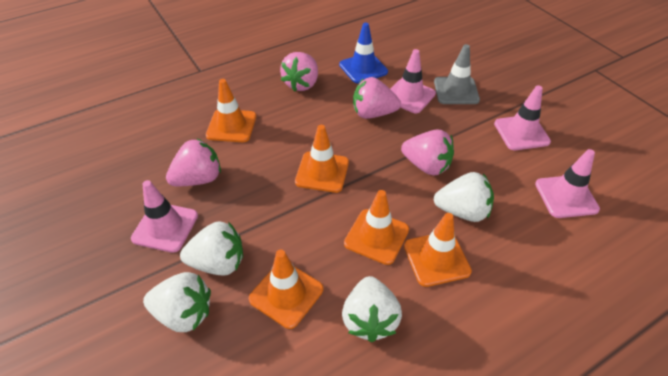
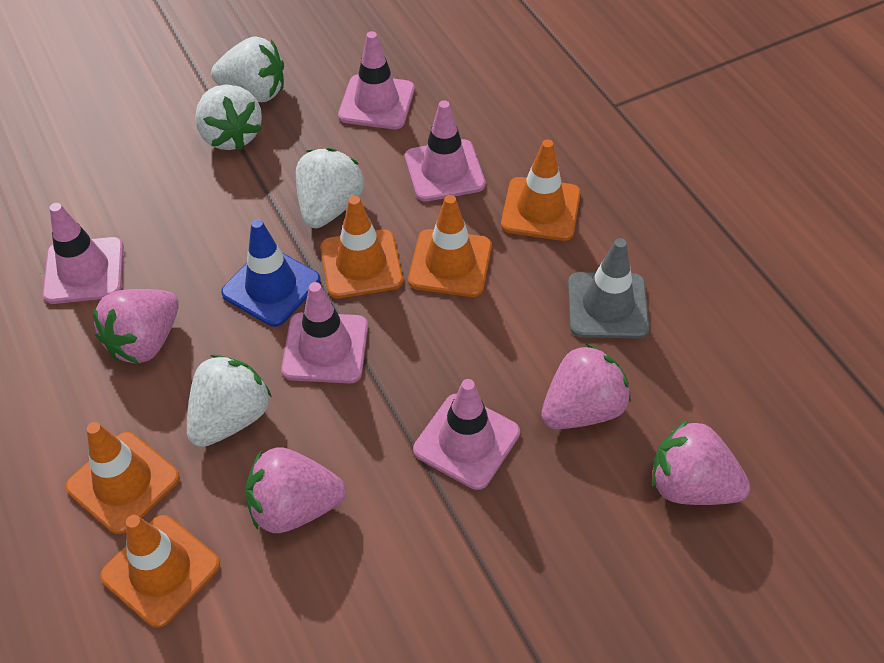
pink traffic cone: [131,180,198,253] [391,49,436,113] [494,85,551,150] [535,149,600,218] = 4 -> [43,203,124,304] [281,282,368,383] [338,31,415,129] [405,100,486,202] [413,379,520,490] = 5

